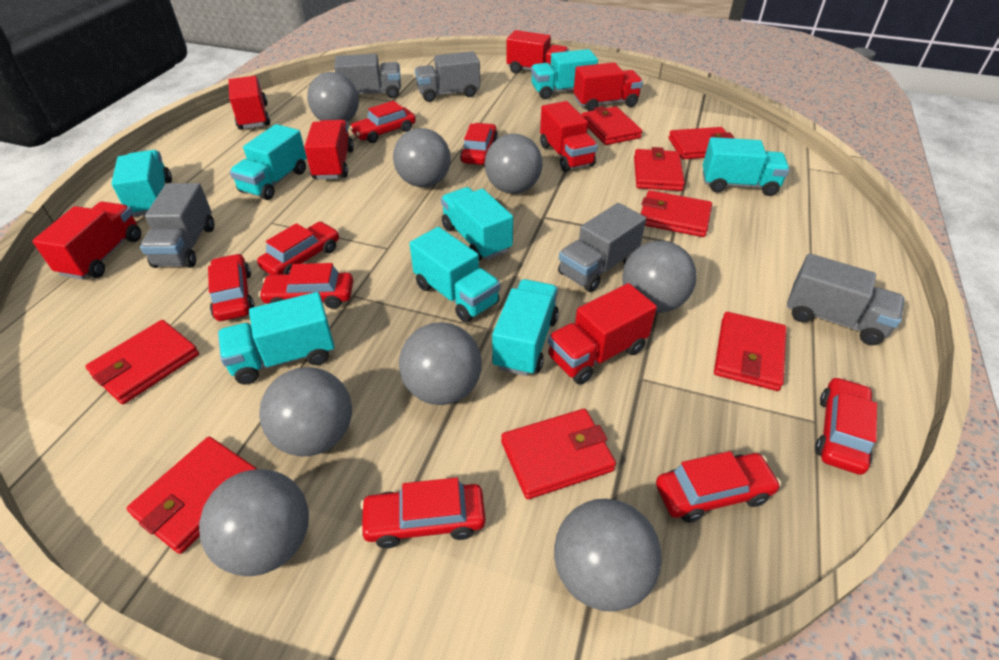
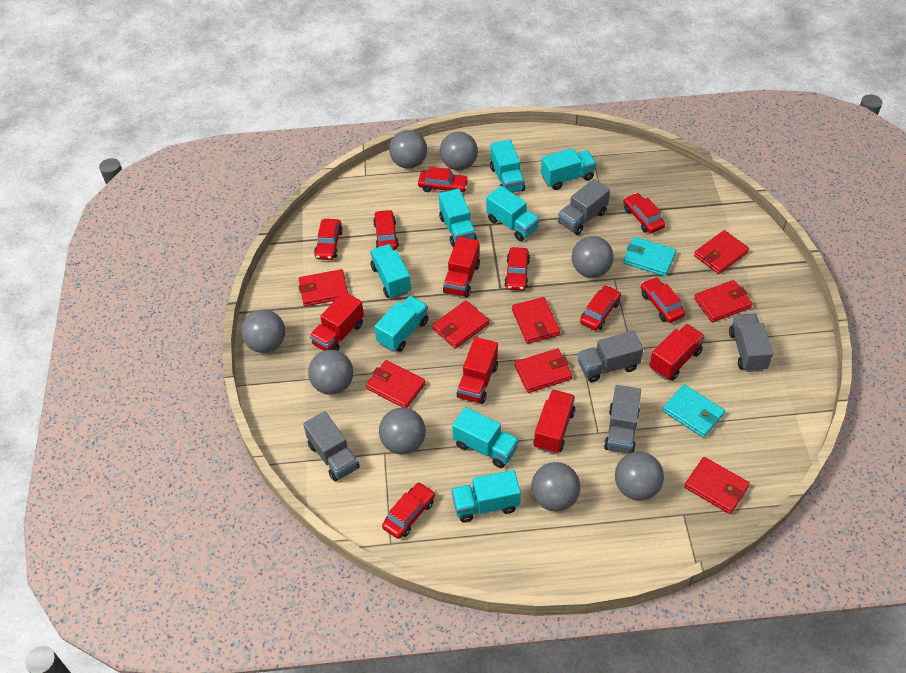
red truck: [32,201,141,280] [228,76,270,130] [304,120,354,179] [506,30,569,74] [540,101,598,172] [548,283,657,385] [574,62,643,111] = 7 -> [310,292,364,351] [443,237,480,297] [457,337,498,404] [533,390,575,454] [649,324,705,381] = 5
turquoise wallet: none = 0 -> [623,237,676,276] [662,384,725,438] = 2

